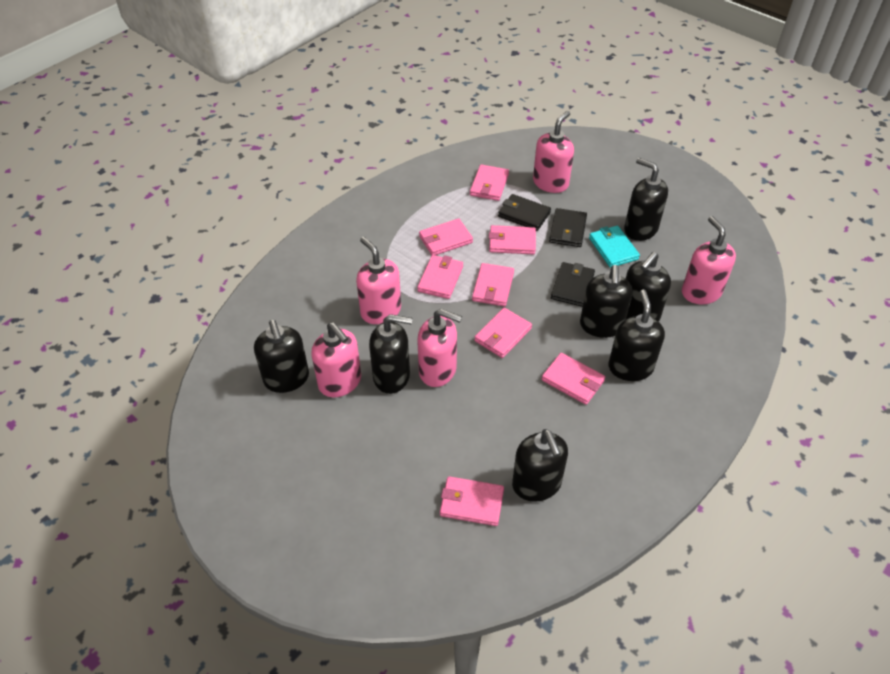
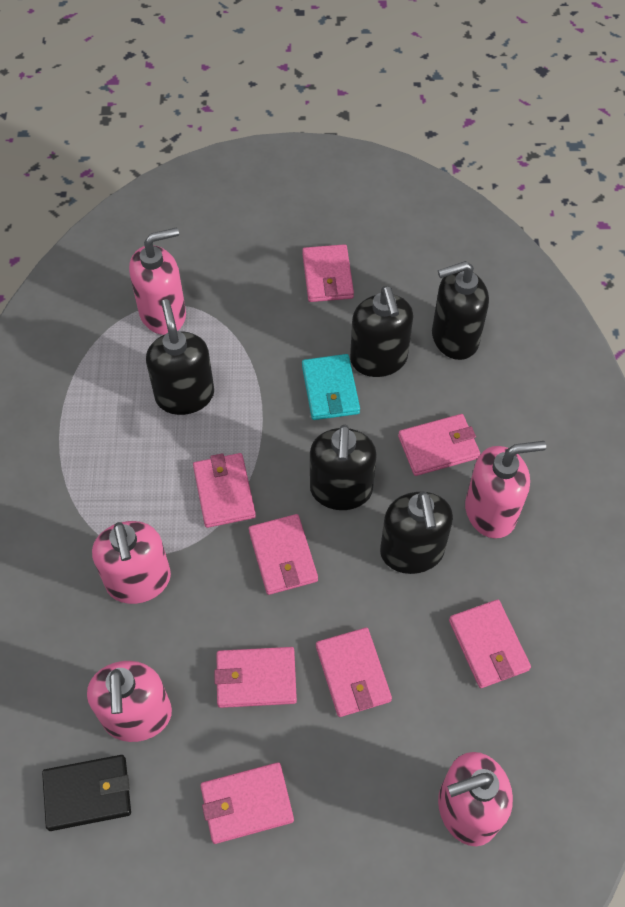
black soap dispenser: [254,320,309,393] [369,314,412,394] [512,429,568,502] [580,265,633,338] [609,290,665,381] [624,158,668,241] [626,252,671,322] = 7 -> [146,299,214,415] [310,425,377,510] [350,286,413,377] [380,491,453,574] [432,261,489,360] = 5
black wallet: [498,194,551,231] [549,208,587,247] [551,262,595,307] = 3 -> [42,755,131,831] = 1

